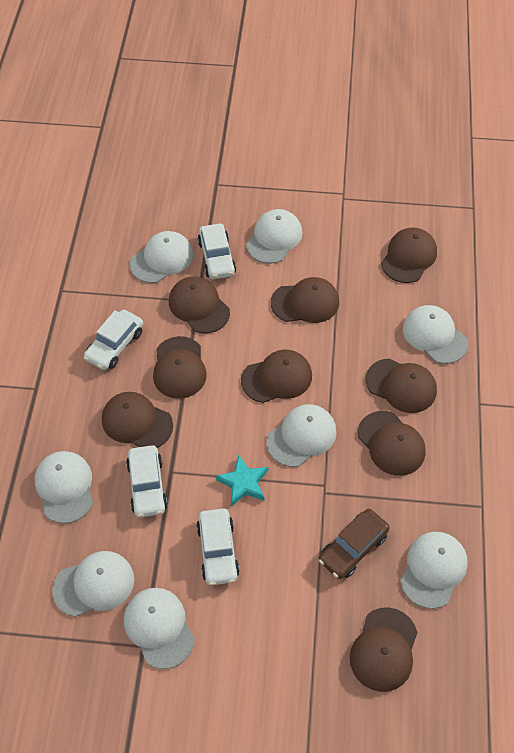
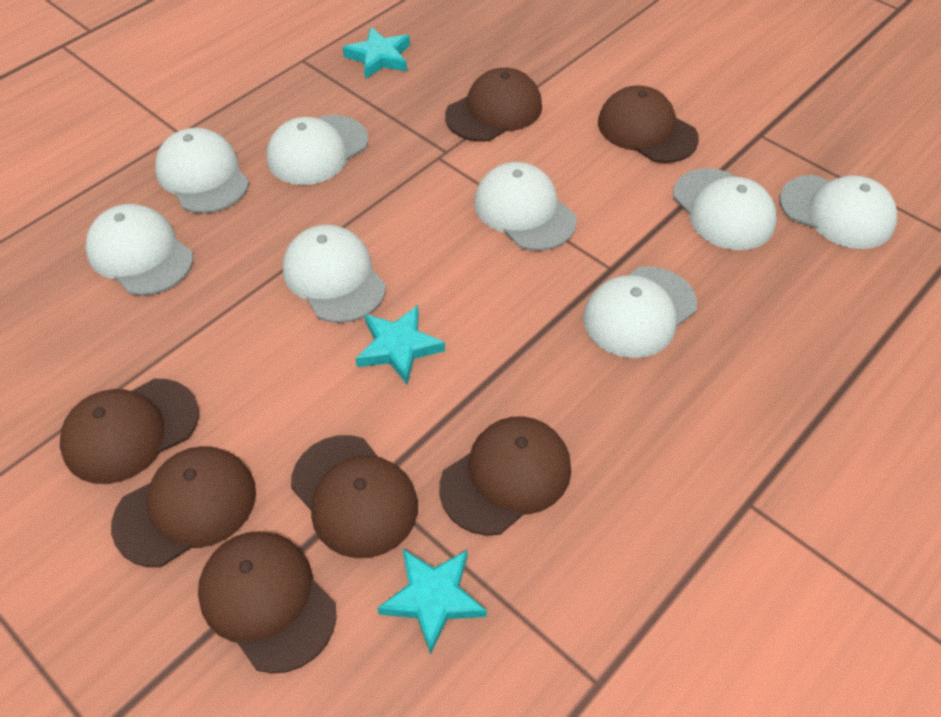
brown cap: [102,392,173,448] [153,336,207,399] [169,277,230,333] [241,350,312,403] [271,277,339,323] [350,607,418,692] [358,411,426,476] [366,359,437,413] [381,228,437,283] = 9 -> [60,379,199,484] [111,446,256,567] [198,531,336,674] [291,435,418,558] [439,416,571,536] [445,68,542,142] [598,85,699,163] = 7
brown car: [319,509,390,579] = 1 -> none = 0
turquoise star: [215,454,268,507] = 1 -> [343,27,410,79] [355,305,445,385] [377,549,487,655] = 3
white car: [84,310,143,370] [126,445,168,517] [196,508,240,585] [198,224,236,279] = 4 -> none = 0

